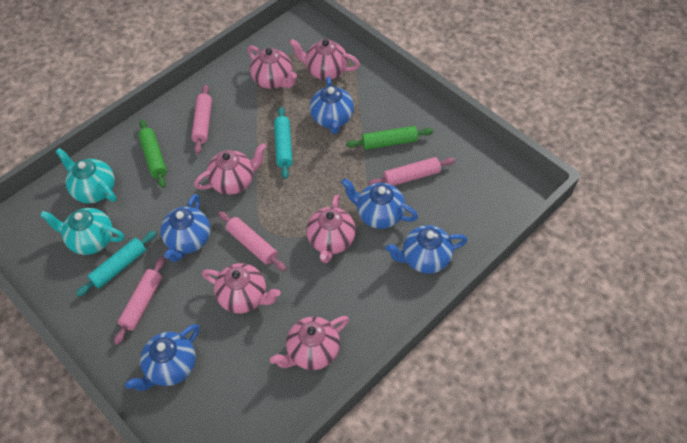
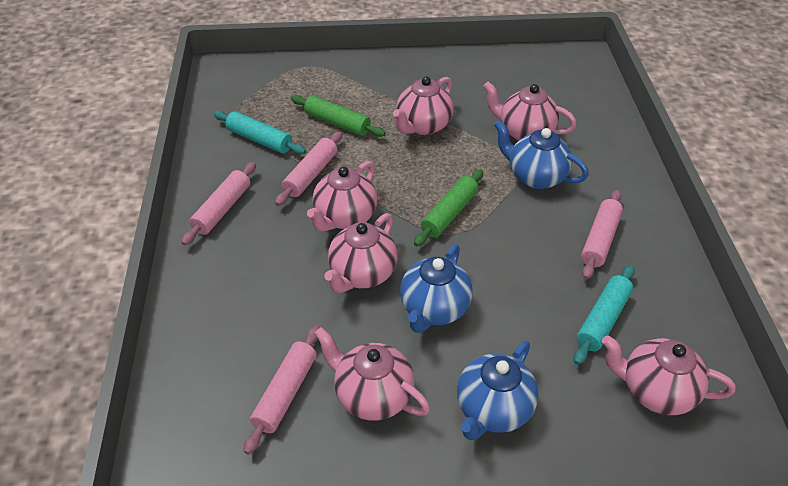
blue teapot: [125,324,200,391] [161,194,210,262] [310,76,354,134] [341,178,418,229] [385,225,468,274] = 5 -> [400,244,472,333] [457,341,538,440] [494,120,589,189] = 3
turquoise teapot: [40,208,124,255] [55,148,117,203] = 2 -> none = 0

